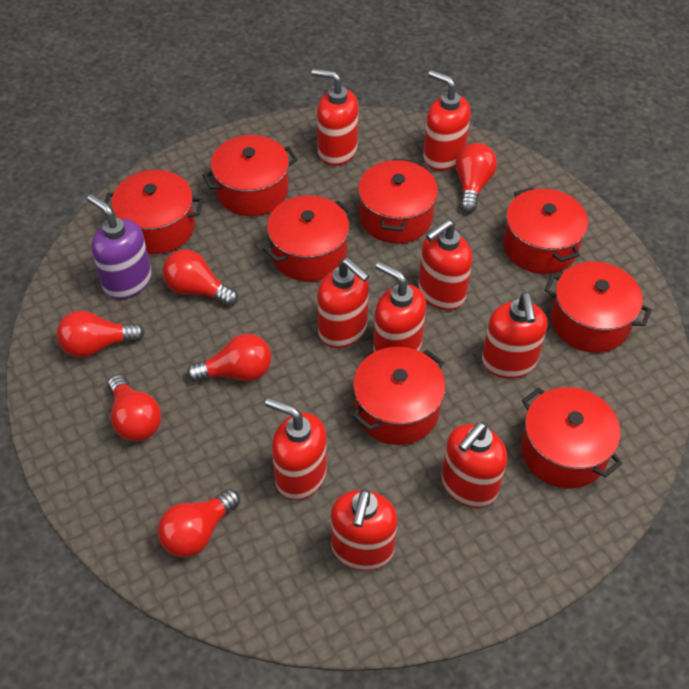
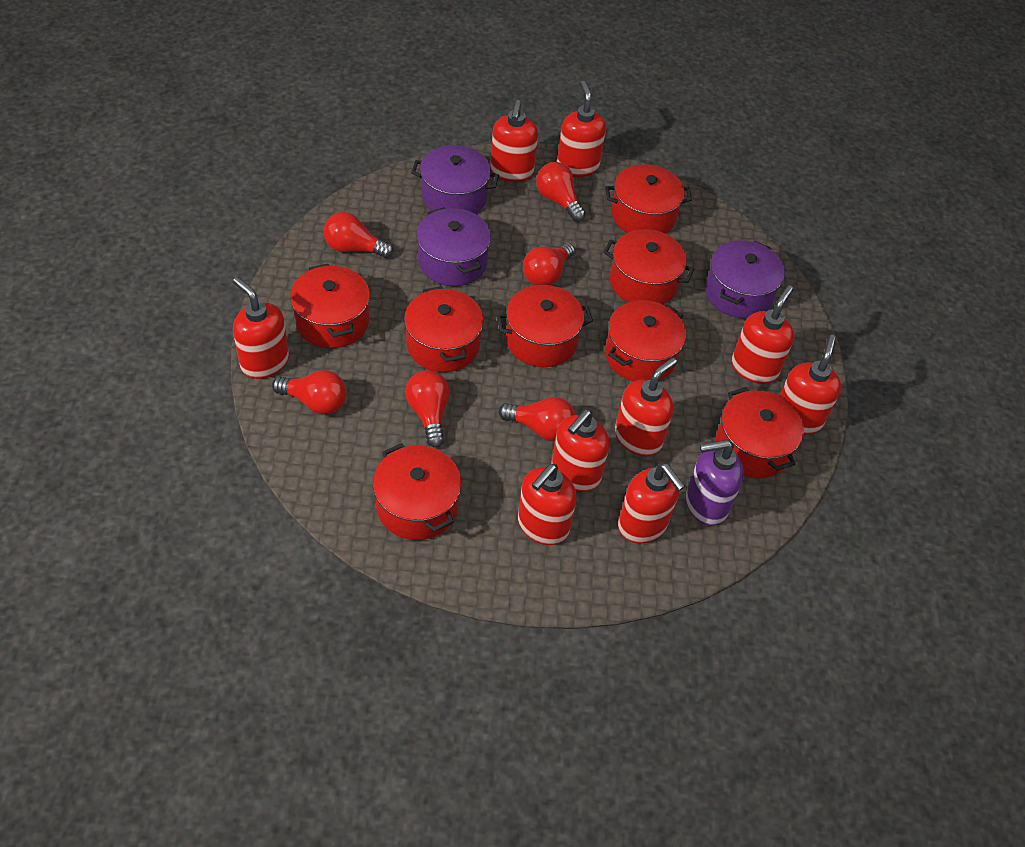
purple pot: none = 0 -> [411,145,499,214] [416,207,491,286] [705,240,785,318] = 3

